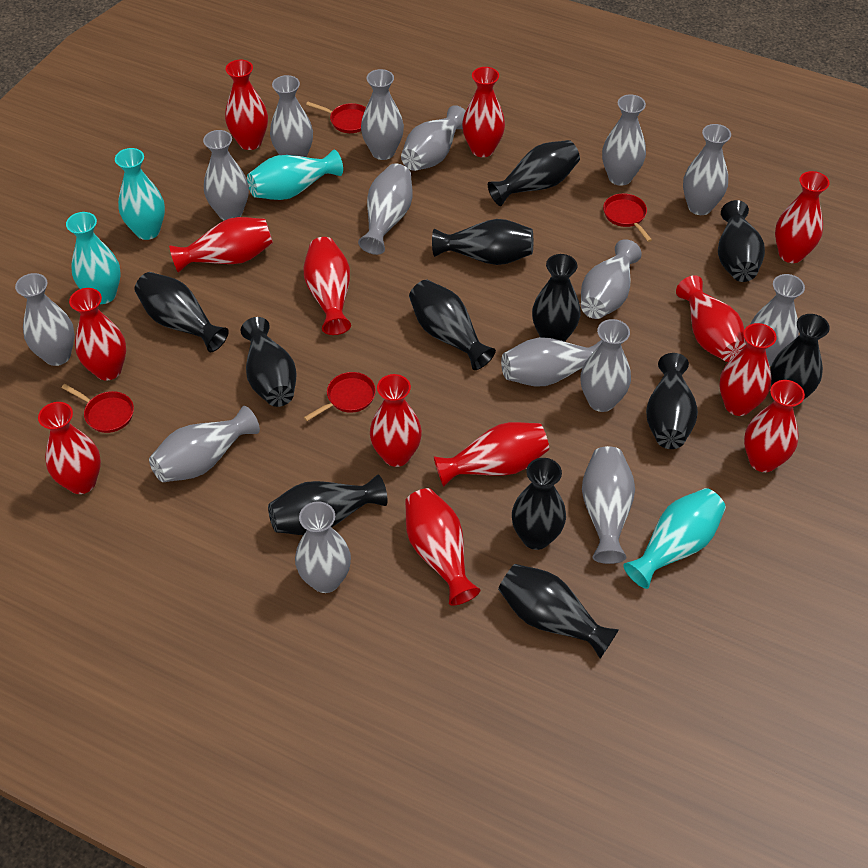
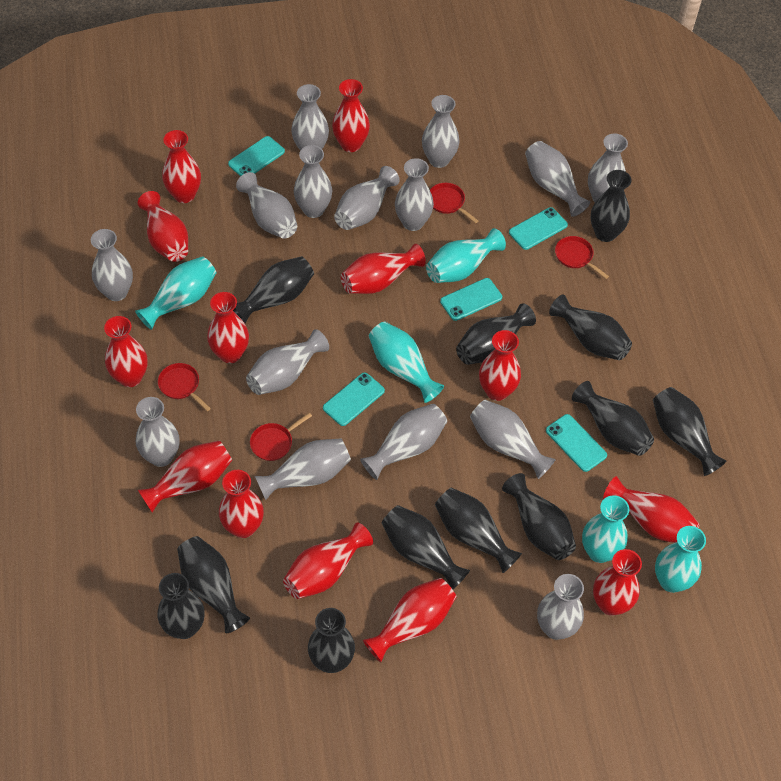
turquoise phone: none = 0 -> [228,136,285,176] [323,372,385,426] [440,278,502,321] [509,207,568,250] [546,414,607,472] = 5
turquoise vase: [66,212,120,304] [115,148,165,240] [247,150,343,200] [623,488,726,589] = 4 -> [135,256,217,330] [369,321,444,403] [426,228,506,283] [582,495,629,563] [655,526,706,593] = 5

